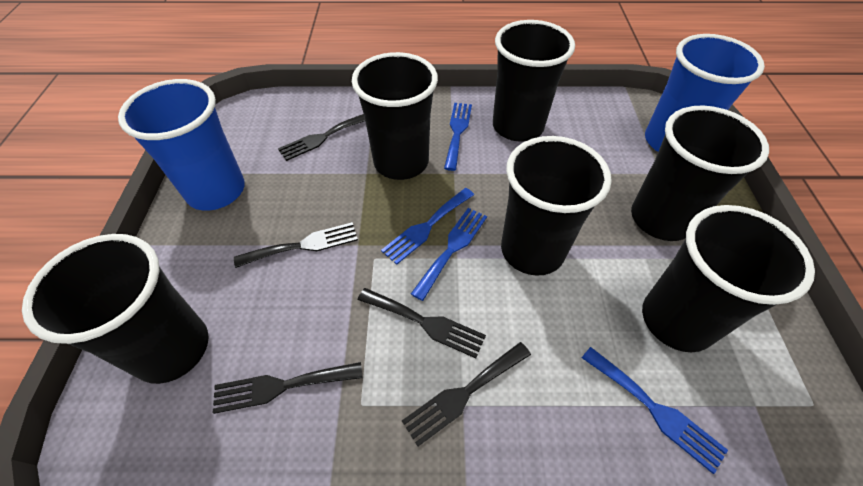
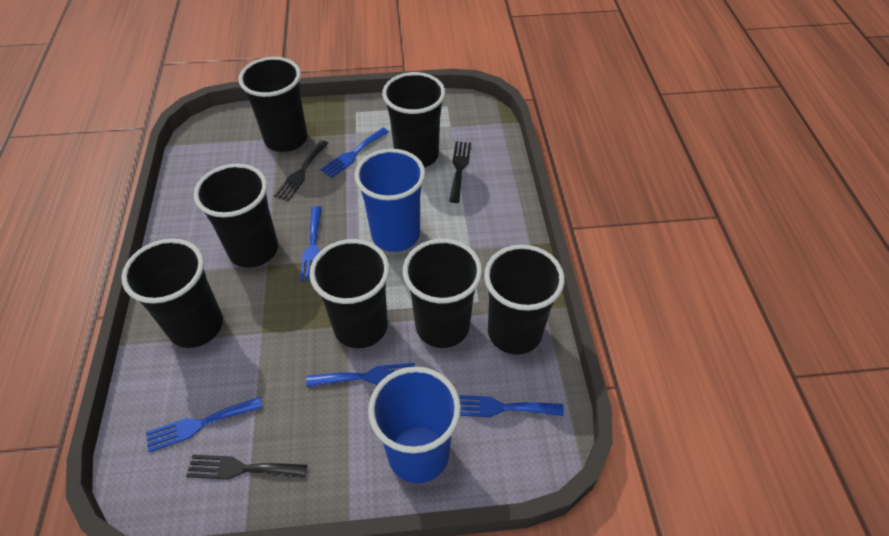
black cup: [22,234,209,384] [352,52,438,180] [493,20,575,142] [501,136,612,276] [631,106,769,241] [642,205,815,352] = 6 -> [121,238,223,348] [194,164,278,268] [238,57,308,152] [309,239,389,348] [382,72,445,167] [403,239,482,348] [484,245,565,355] = 7
black fork: [213,362,363,414] [234,222,358,268] [278,114,365,161] [358,288,486,358] [402,342,531,446] = 5 -> [186,455,307,480] [274,140,328,201] [449,141,471,203] = 3
blue fork: [381,188,474,265] [411,208,487,301] [444,103,472,171] [582,347,728,474] = 4 -> [146,397,263,452] [300,206,322,281] [306,363,415,387] [320,128,389,178] [458,395,564,417] = 5

